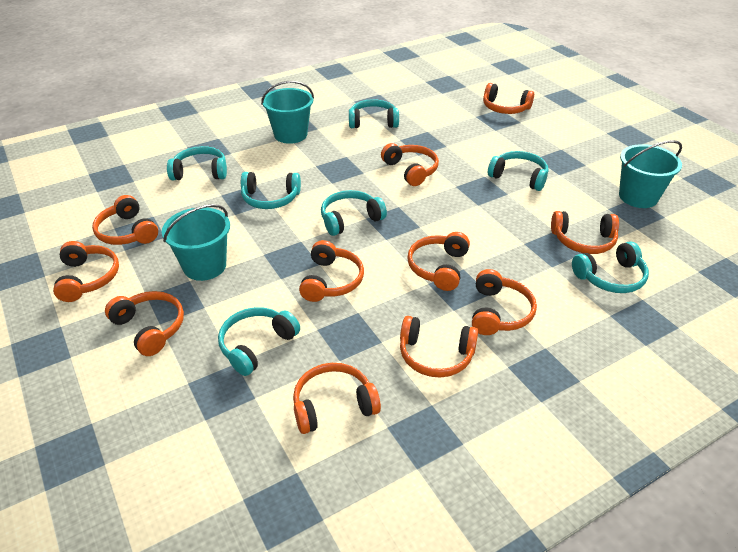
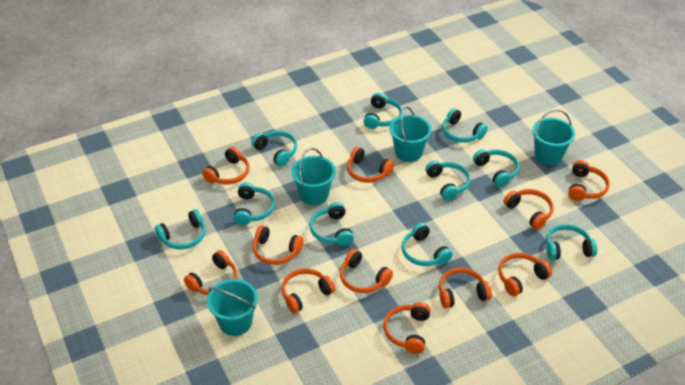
turquoise bucket: [162,204,230,281] [261,81,314,144] [619,140,682,208] = 3 -> [207,279,258,336] [291,148,336,205] [389,107,432,162] [532,109,575,165] = 4
turquoise headphones: [167,146,227,180] [218,307,300,376] [241,172,301,209] [321,190,387,236] [349,99,399,128] [488,151,548,191] [572,242,649,293] = 7 -> [155,209,205,250] [233,182,275,225] [252,131,297,167] [309,202,354,246] [363,93,402,129] [402,223,453,266] [425,161,471,201] [442,108,488,143] [473,149,519,187] [546,224,597,260] = 10

